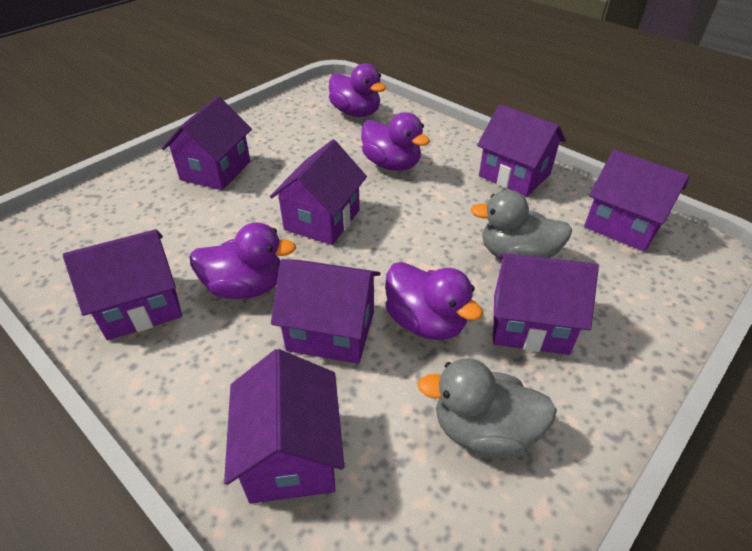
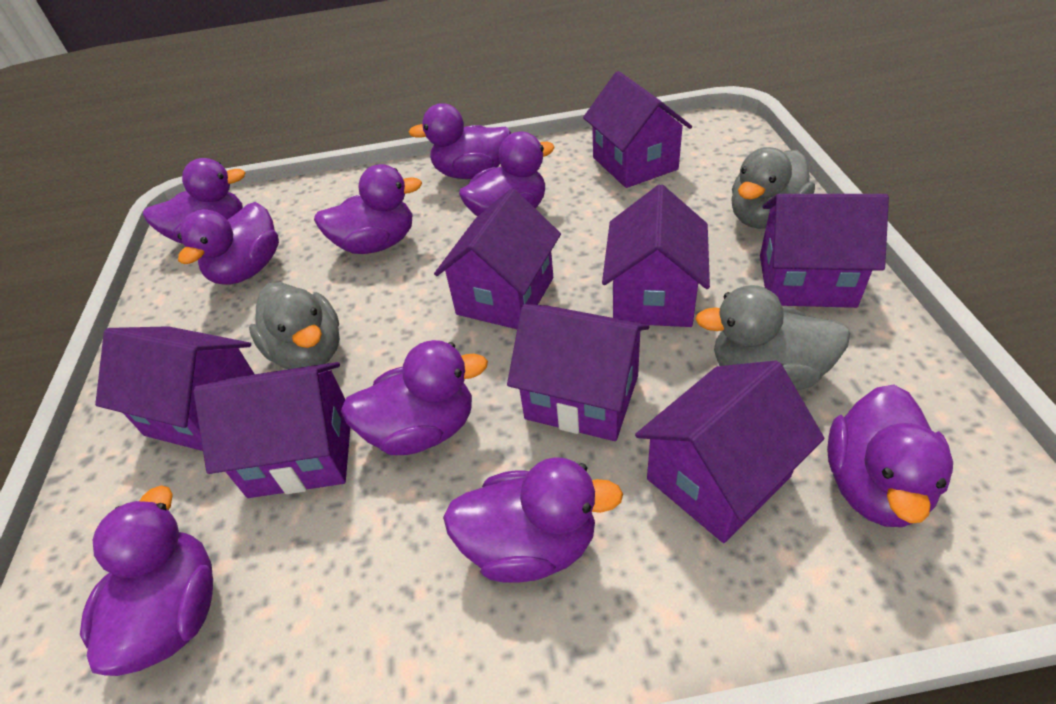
grey duck: [417,358,557,458] [470,190,572,260] = 2 -> [249,282,340,369] [695,285,850,390] [731,147,815,229] = 3
purple duck: [190,222,296,299] [329,63,386,117] [361,112,430,171] [385,262,483,340] = 4 -> [80,486,213,676] [143,158,246,244] [177,202,279,285] [314,164,422,254] [341,340,488,455] [409,103,511,179] [443,457,623,583] [459,132,555,216] [827,385,953,527] = 9

